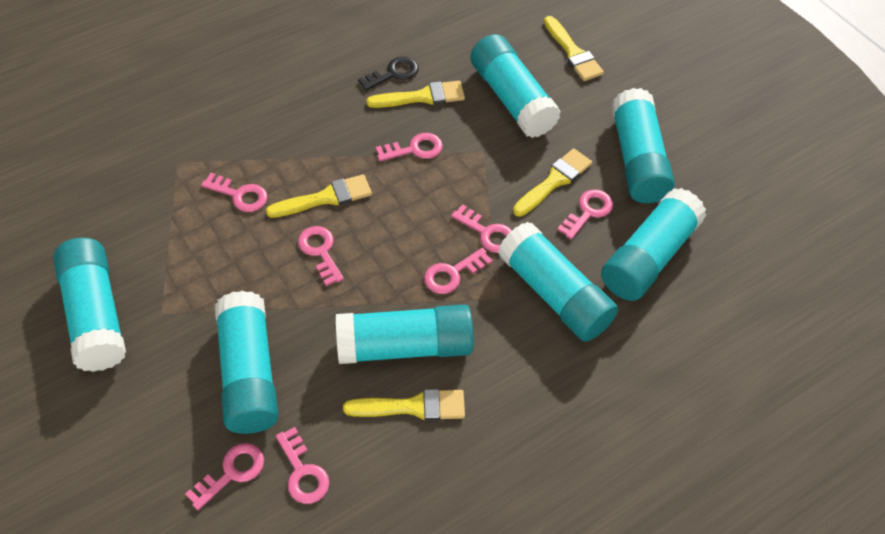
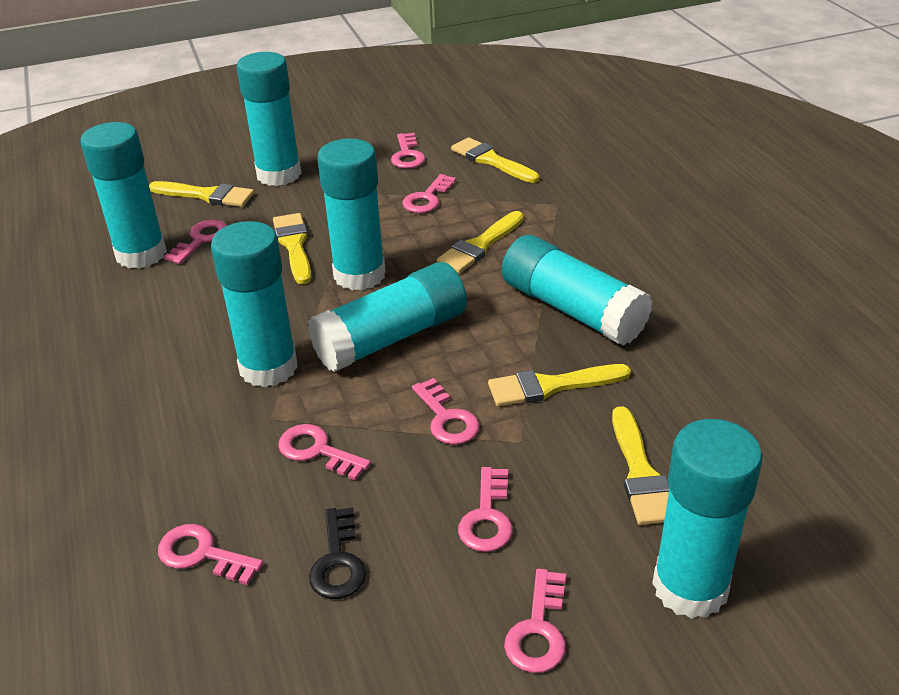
yellow brush: [266,174,372,218] [343,389,465,421] [366,81,465,108] [513,148,592,217] [544,16,604,81] = 5 -> [149,181,254,207] [273,213,312,285] [436,211,524,273] [451,137,539,183] [488,364,631,407] [612,406,669,525] = 6

